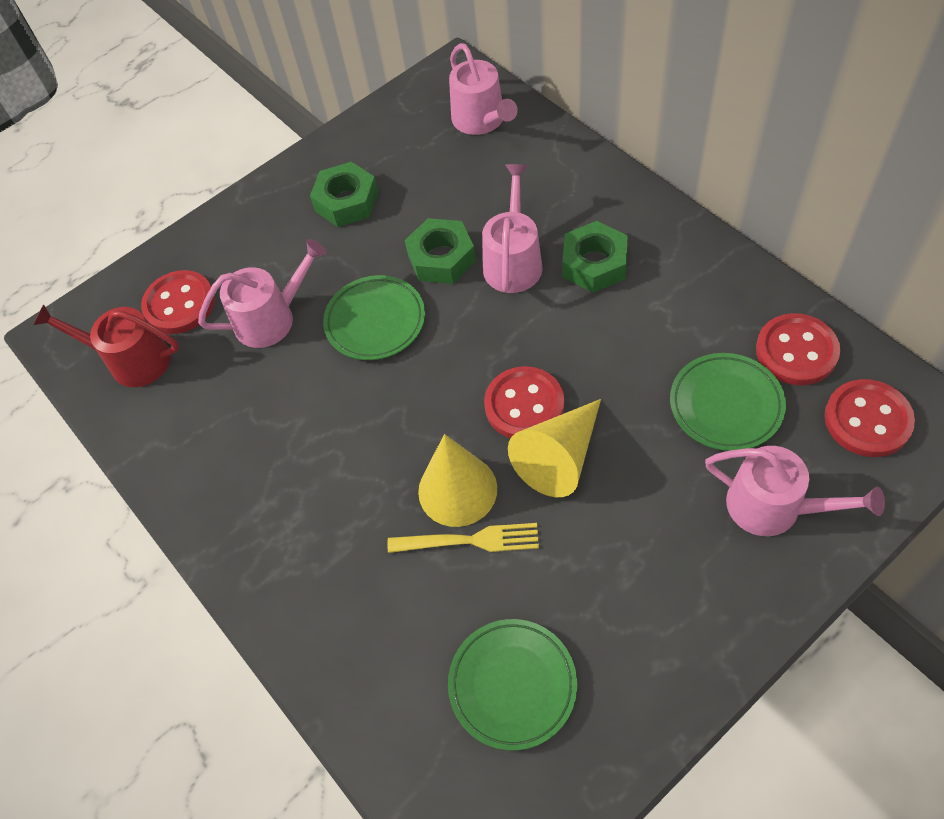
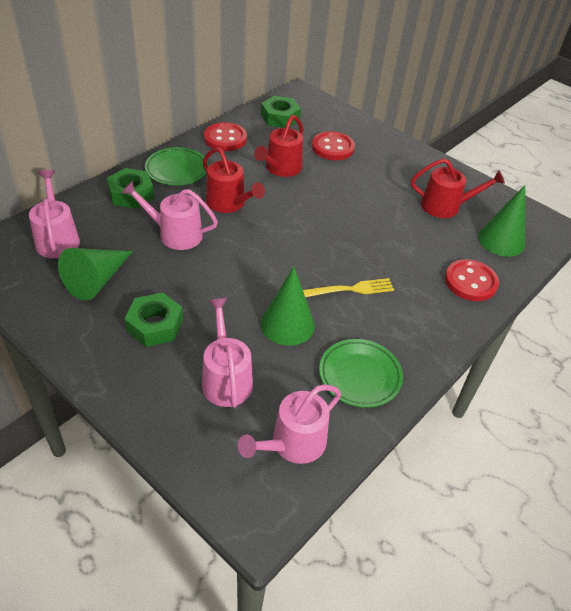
green cone: none = 0 -> [58,248,133,300] [260,267,315,346] [478,185,525,257] = 3
green plate: [323,275,425,360] [448,619,577,751] [670,353,786,451] = 3 -> [145,147,209,186] [319,339,403,408] = 2
red button: [141,270,215,334] [484,366,564,438] [756,313,840,385] [824,379,915,457] = 4 -> [204,122,247,151] [312,131,355,160] [445,259,499,301] = 3
red watering can: [33,304,179,387] = 1 -> [203,147,265,213] [254,115,303,177] [411,158,505,218] = 3
yellow cone: [418,434,497,527] [508,399,601,497] = 2 -> none = 0

